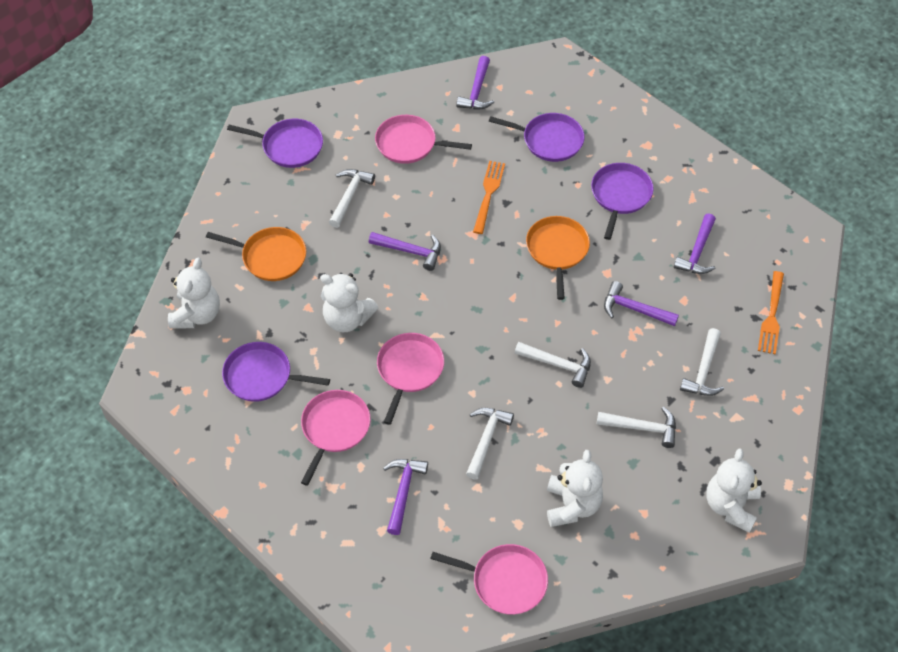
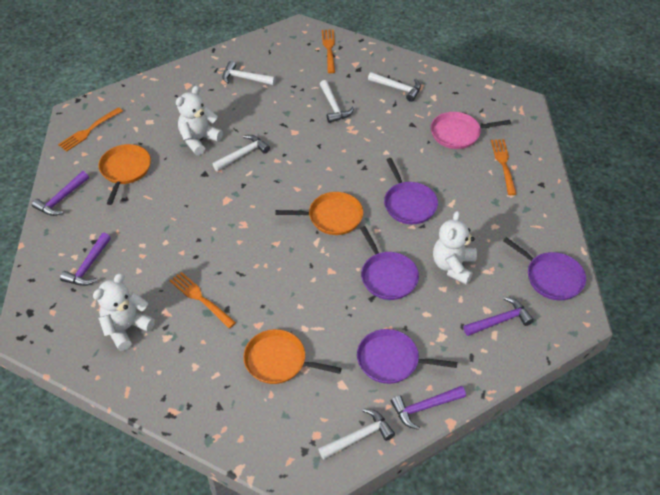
orange fork: [473,161,505,234] [758,271,784,354] = 2 -> [58,107,123,152] [170,272,236,328] [322,29,335,73] [491,139,516,195] = 4
orange pan: [206,227,306,281] [526,216,590,300] = 2 -> [99,144,151,205] [243,329,342,384] [275,192,363,235] = 3
pink pan: [301,390,371,486] [375,115,472,164] [377,333,444,425] [430,544,548,615] = 4 -> [431,112,511,149] = 1
purple hammer: [369,232,441,271] [383,459,428,535] [456,56,494,109] [604,281,679,326] [674,213,716,274] = 5 -> [32,171,89,216] [60,233,111,286] [391,386,466,430] [464,297,534,336] = 4
white teddy bear: [168,258,220,329] [320,273,378,332] [547,450,603,527] [706,448,762,533] = 4 -> [93,273,155,351] [176,86,223,155] [433,211,477,285] = 3

